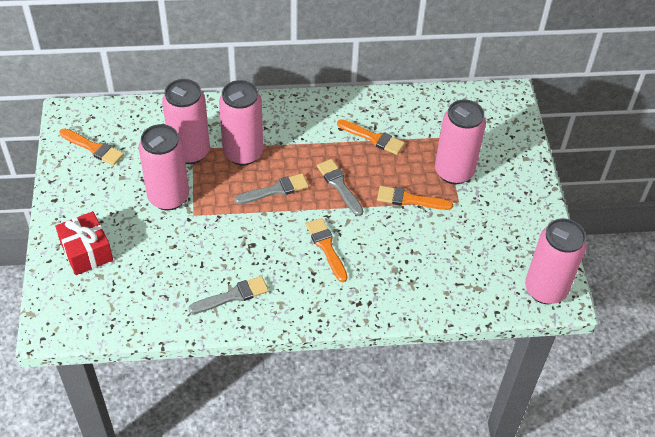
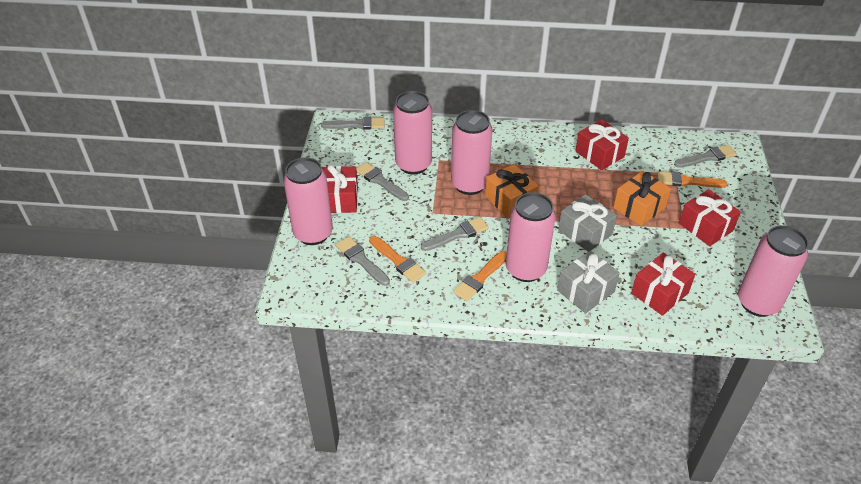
grey brush: [189,276,269,314] [234,173,309,204] [317,159,363,216] = 3 -> [321,116,384,130] [335,236,390,286] [356,162,409,201] [421,217,489,251] [674,145,737,168] = 5
grey gift: none = 0 -> [557,251,620,313] [558,194,617,252] = 2
orange brush: [59,128,124,166] [306,218,348,282] [337,119,405,155] [377,186,453,210] = 4 -> [369,236,426,283] [453,251,507,301] [657,171,727,188] = 3
orange gift: none = 0 -> [485,164,539,219] [613,171,671,226] = 2
red gift: [55,211,113,275] = 1 -> [322,165,358,213] [575,120,629,170] [631,252,696,316] [679,189,741,246] = 4

